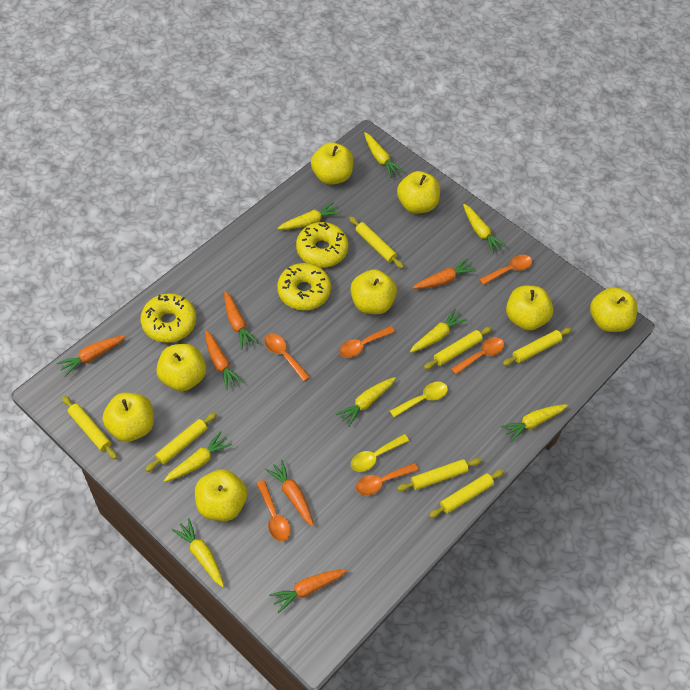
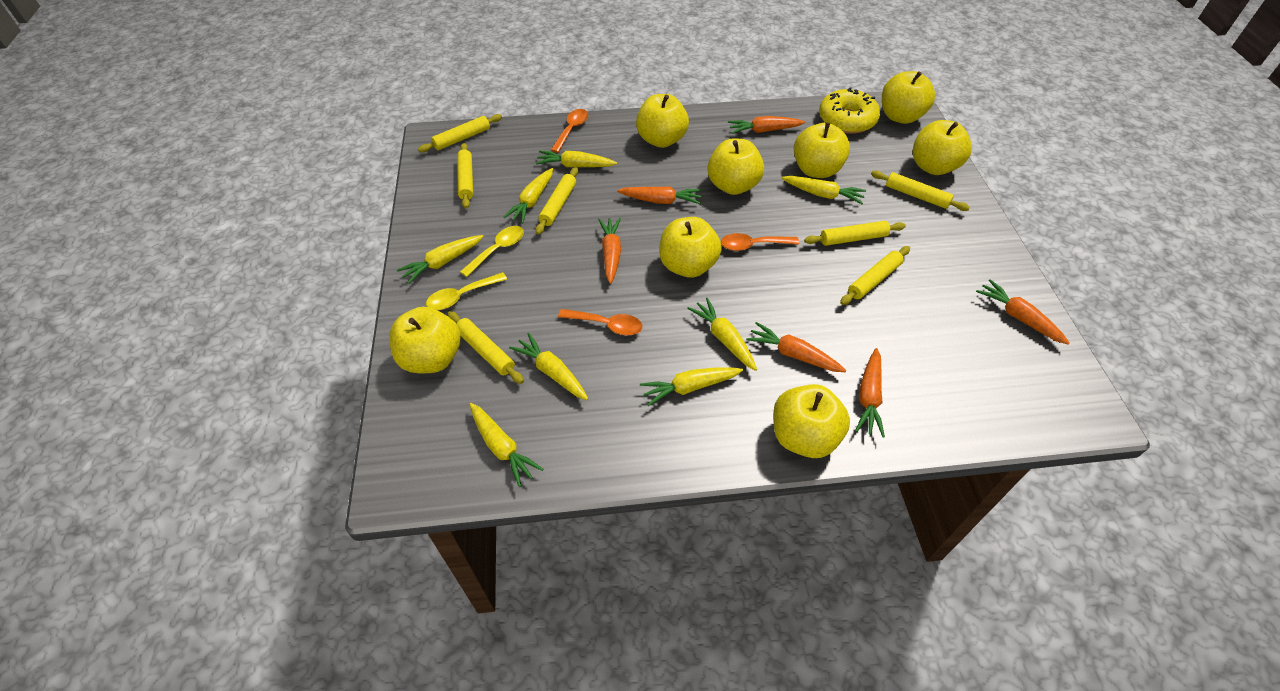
orange spoon: [256,480,291,541] [264,333,310,382] [339,326,395,358] [356,463,419,495] [451,337,504,375] [479,255,532,285] = 6 -> [551,109,588,153] [558,309,643,335] [721,233,799,251] = 3
yellow donut: [140,293,196,343] [277,263,331,310] [296,222,349,267] = 3 -> [819,87,880,134] = 1

